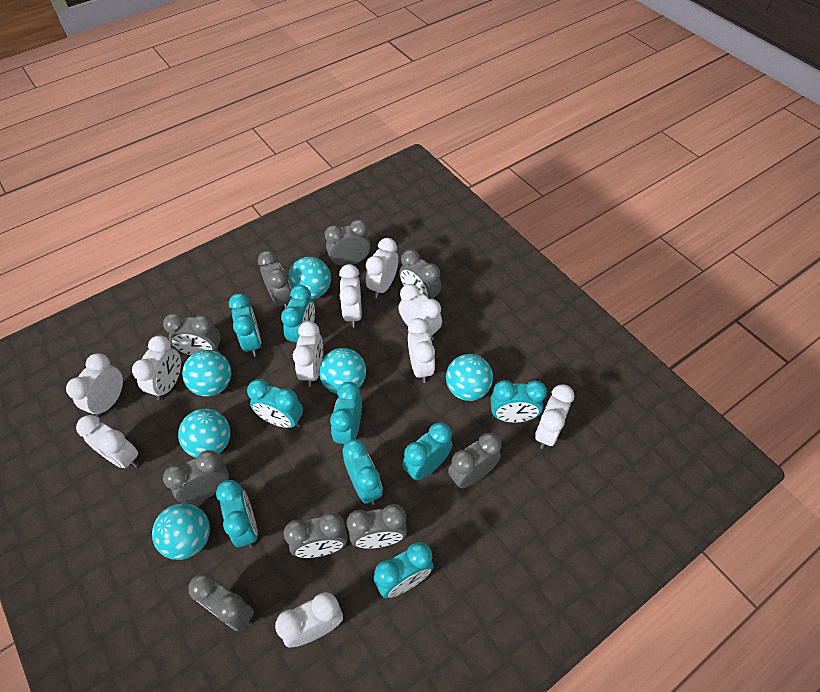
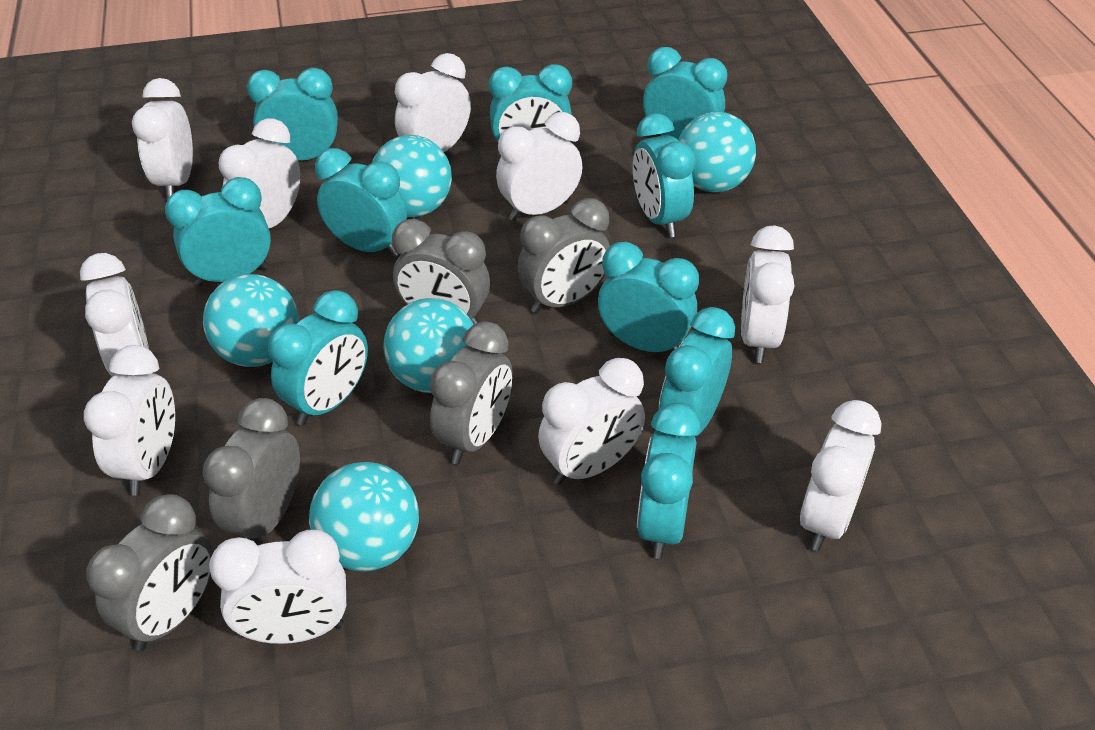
grey clock: [163,313,221,355] [163,450,229,503] [188,573,254,631] [258,251,292,309] [284,512,348,558] [325,219,370,267] [347,504,407,549] [399,250,441,299] [448,433,501,488] = 9 -> [87,494,213,651] [203,398,300,541] [392,219,490,324] [430,321,512,464] [518,198,610,313] = 5
turquoise ball: [152,503,210,560] [178,409,230,458] [182,350,231,397] [288,257,331,299] [319,348,366,394] [446,354,493,401] = 6 -> [203,274,299,367] [309,462,419,572] [372,135,452,217] [383,298,474,393] [678,112,756,193] = 5
turquoise clock: [216,480,258,548] [229,293,261,357] [247,379,303,428] [281,285,315,346] [330,382,362,447] [342,439,383,505] [374,542,434,598] [402,422,453,481] [491,380,547,423] = 9 -> [165,177,271,286] [247,68,338,161] [268,290,368,426] [315,148,407,257] [489,64,572,156] [598,242,699,352] [633,114,696,238] [637,403,701,559] [643,47,727,140] [659,307,735,436] = 10

